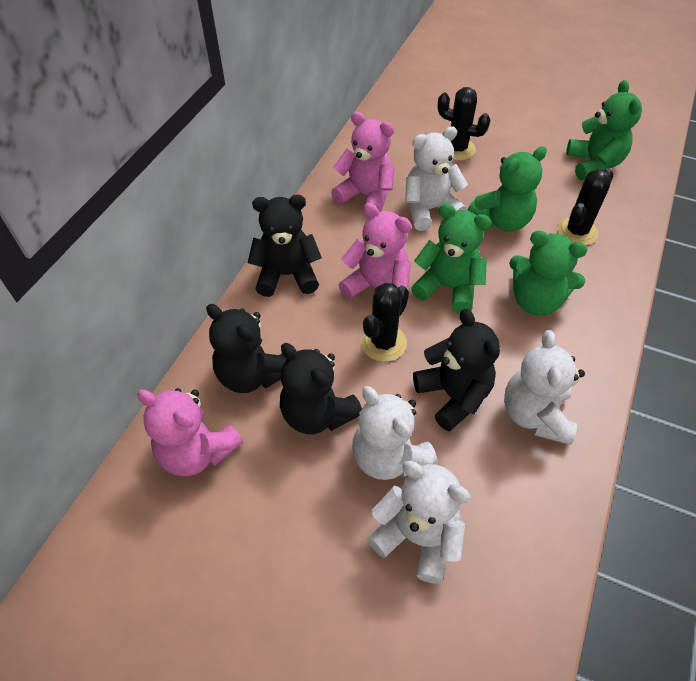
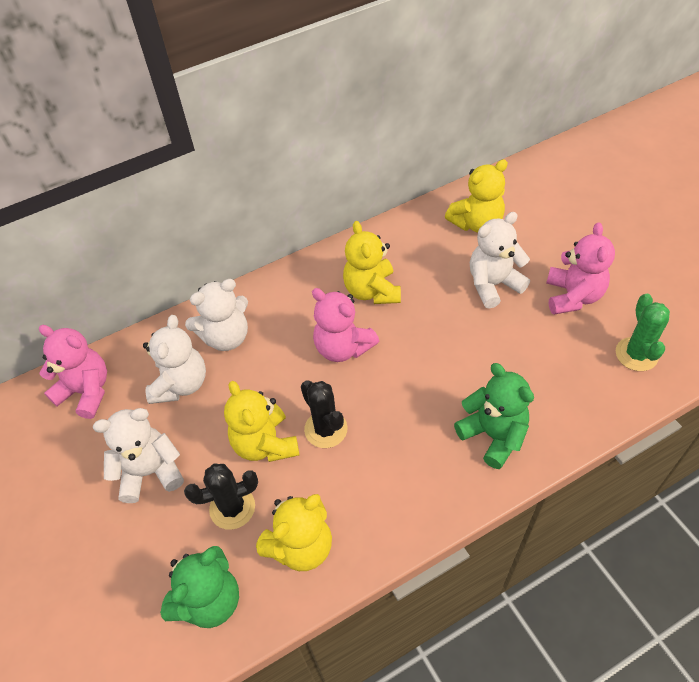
black cactus: [361,283,409,362] [438,87,490,161] [557,168,614,245] = 3 -> [184,463,258,530] [301,381,348,448] = 2
black teddy bear: [206,304,287,393] [248,195,322,297] [280,343,362,434] [413,309,500,431] = 4 -> none = 0
green cactus: none = 0 -> [616,294,670,371] = 1
green teddy bear: [411,203,491,314] [467,146,547,232] [509,231,588,315] [566,80,642,180] = 4 -> [160,546,239,628] [454,363,534,469] = 2
yellow teddy bear: none = 0 -> [224,381,299,462] [256,494,332,571] [343,221,401,304] [445,159,508,233] = 4

